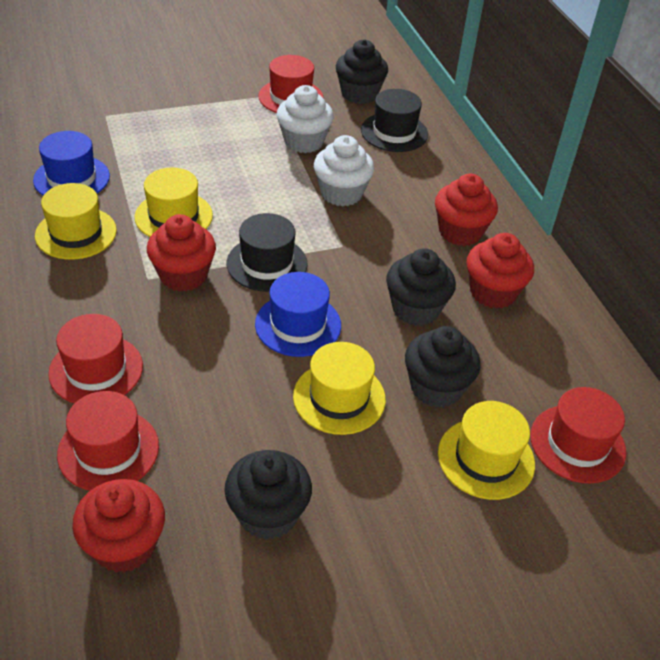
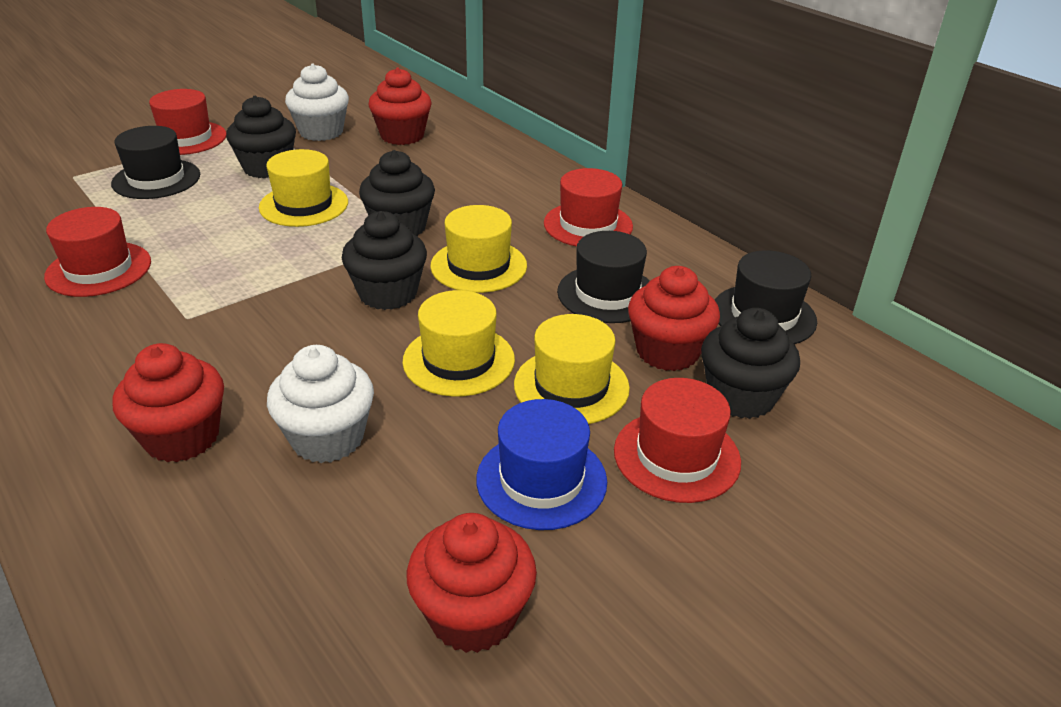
black hat: [227,213,308,292] [361,89,428,152] = 2 -> [111,126,200,199] [557,231,650,323] [715,250,817,344] = 3
blue hat: [33,131,110,196] [255,272,341,357] = 2 -> [476,399,607,530] = 1

